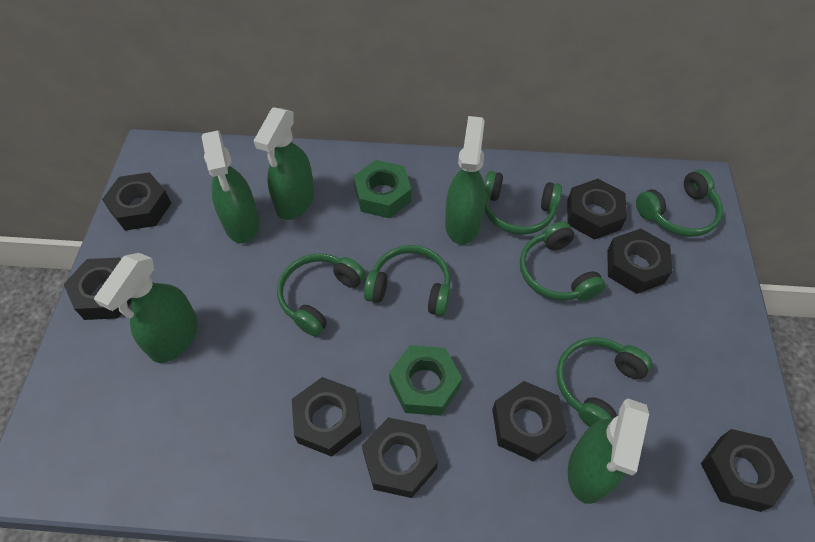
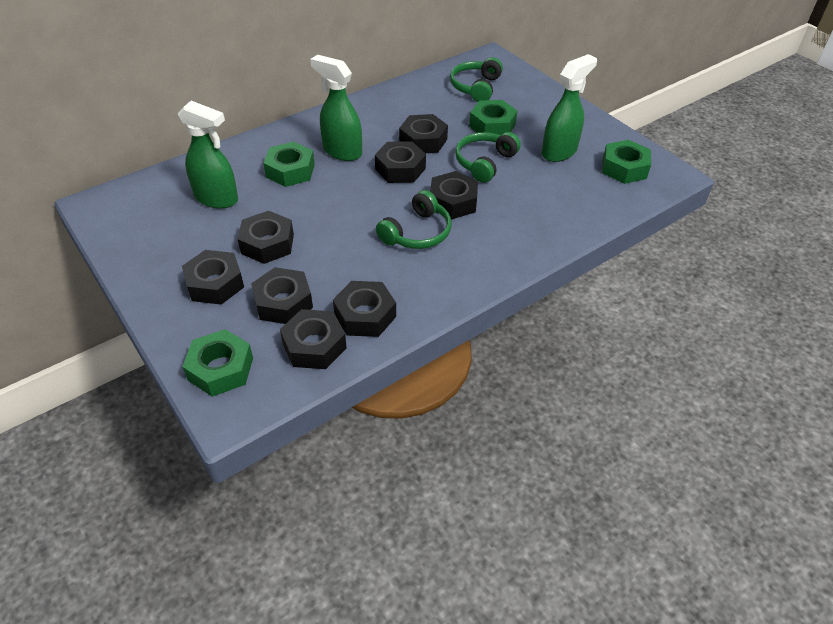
green headphones: [277,253,365,337] [364,245,451,316] [484,171,562,235] [520,221,606,301] [557,337,652,427] [636,169,723,237] = 6 -> [376,190,451,249] [450,57,503,102] [455,132,521,183] = 3
green nut: [354,160,411,218] [389,345,462,416] = 2 -> [182,329,253,397] [263,141,315,187] [469,100,517,135] [602,140,651,184] = 4
green spray bottle: [94,253,198,363] [202,131,260,243] [254,107,315,220] [445,116,486,244] [568,399,649,504] = 5 -> [178,101,238,209] [310,55,362,161] [542,54,597,162] = 3

